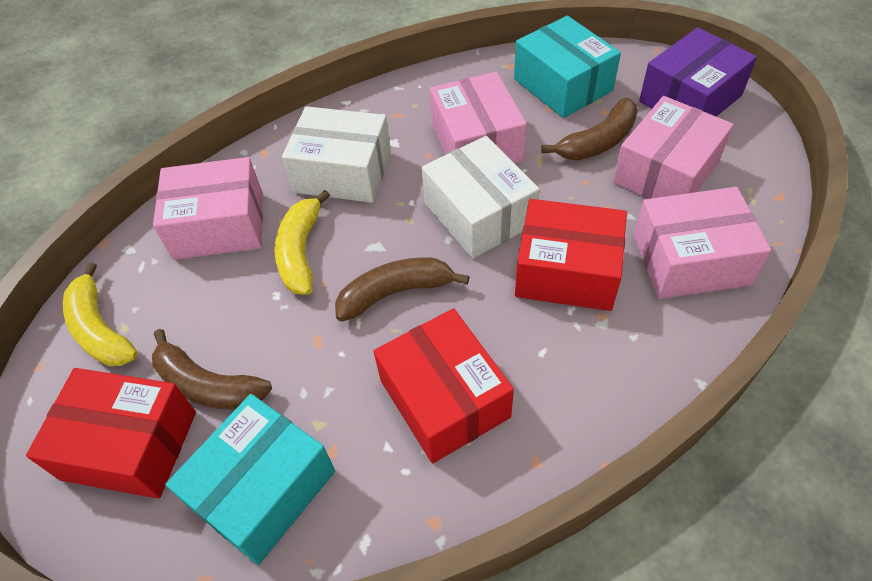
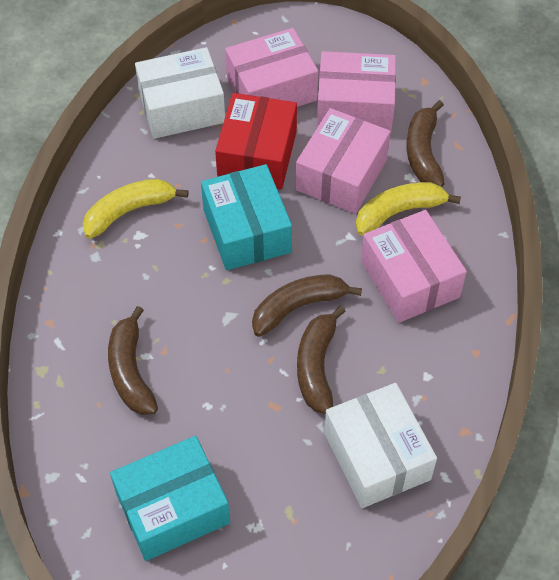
brown banana: [152,329,272,410] [335,257,470,322] [541,98,638,160] = 3 -> [108,306,158,415] [252,274,362,337] [297,306,346,414] [407,100,445,187] = 4
purple box: [639,27,757,116] = 1 -> none = 0
red box: [26,368,196,499] [373,308,514,464] [515,199,627,311] = 3 -> [215,93,297,190] = 1

